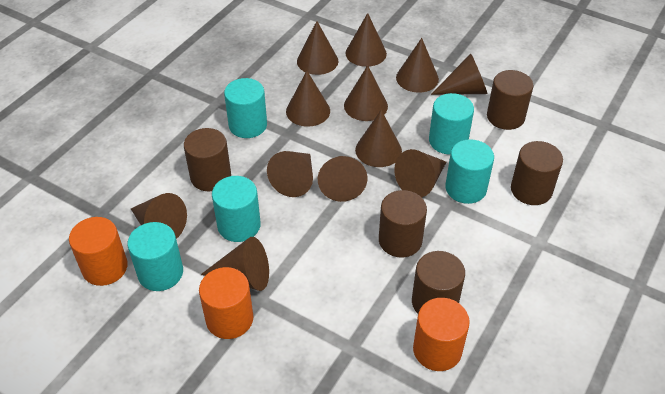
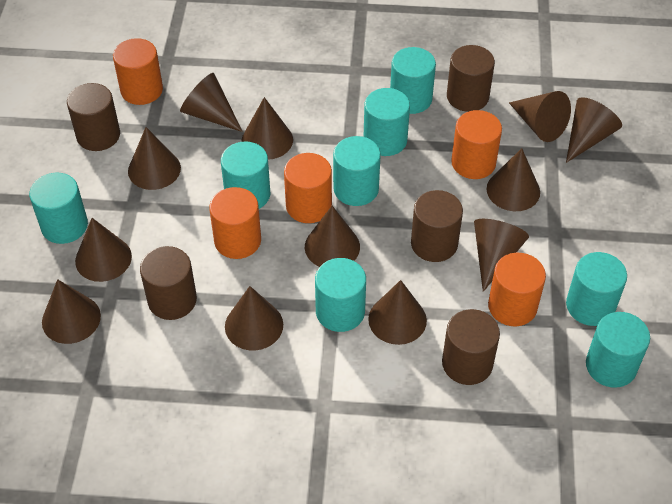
orange cylinder: [69,217,128,286] [199,267,253,339] [413,298,470,371] = 3 -> [113,38,163,105] [209,187,261,259] [284,153,332,223] [451,110,502,179] [488,253,546,326] = 5
turquoise cylinder: [127,222,183,291] [212,176,261,242] [224,78,267,138] [429,93,474,155] [445,139,494,204] = 5 -> [29,173,88,244] [221,142,271,209] [315,258,366,332] [333,136,381,206] [363,88,410,156] [390,47,436,114] [566,252,627,326] [586,312,650,388] = 8

